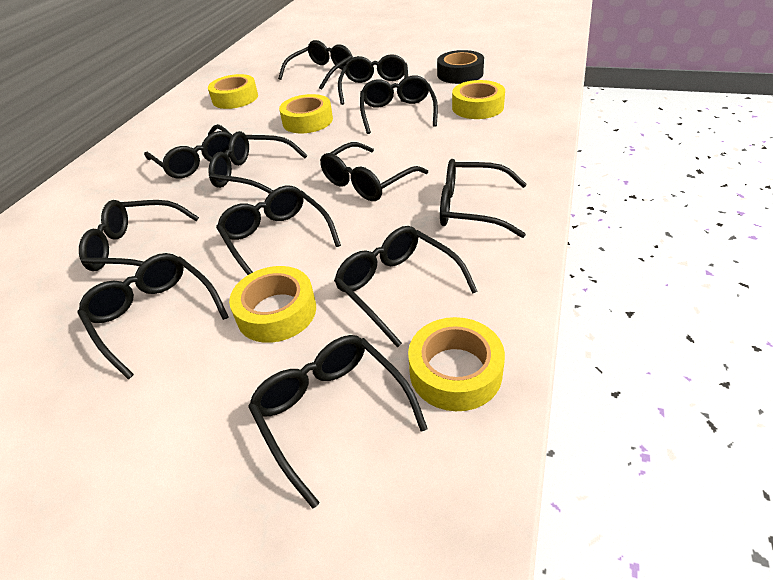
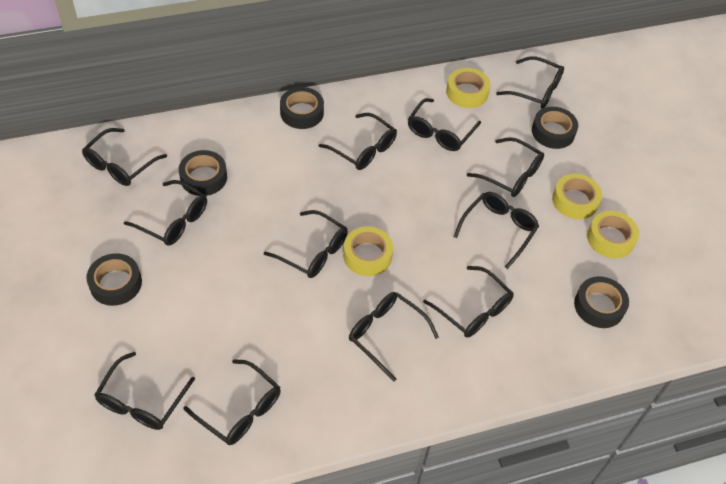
black tape: [437,50,484,84] = 1 -> [86,253,142,306] [179,150,227,196] [280,87,324,129] [532,107,578,149] [574,276,629,328] = 5
yellow tape: [208,74,258,109] [229,266,316,343] [279,94,333,133] [408,317,505,411] [452,80,505,119] = 5 -> [343,227,393,276] [446,68,490,108] [552,174,602,219] [587,211,639,259] = 4

